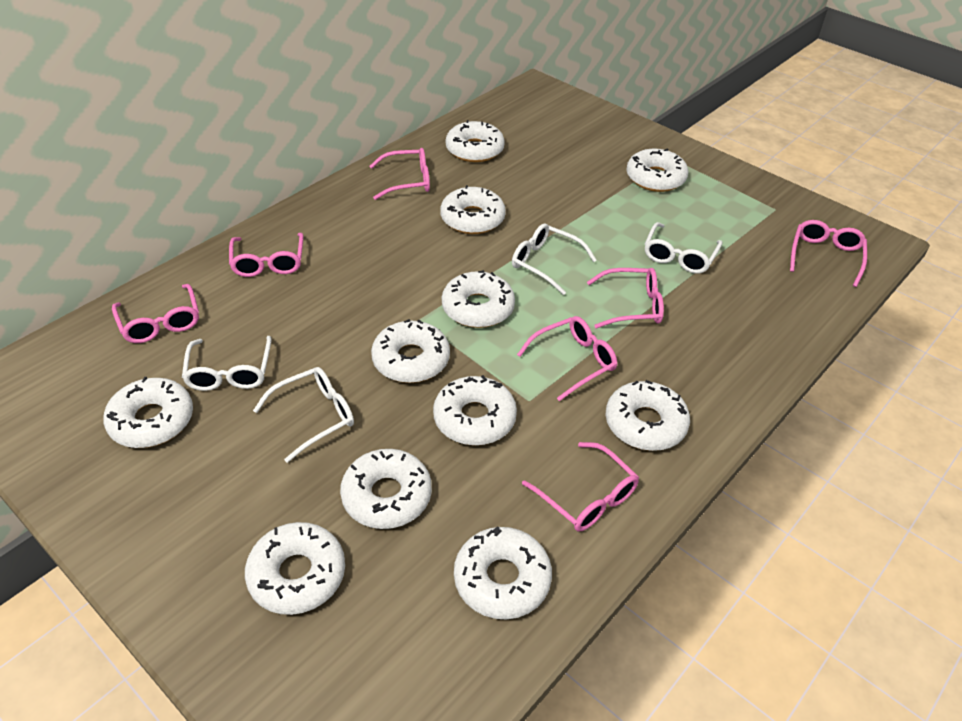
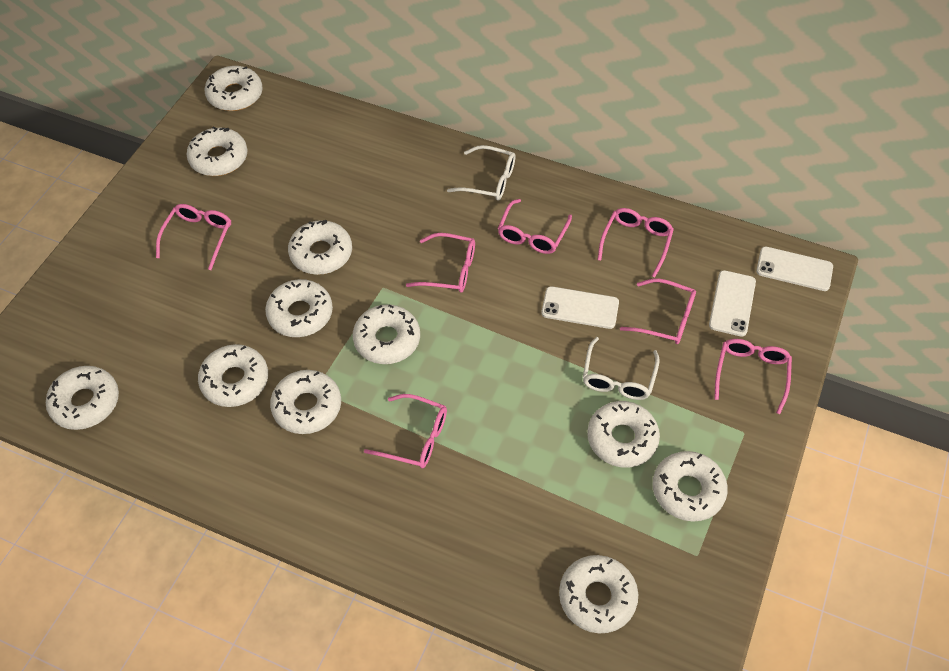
white glasses: [182,336,272,391] [253,367,354,463] [512,223,596,295] [645,222,723,274] = 4 -> [447,145,515,201] [583,337,660,400] = 2
white phone: none = 0 -> [541,286,619,329] [709,270,756,337] [756,247,833,291] = 3

